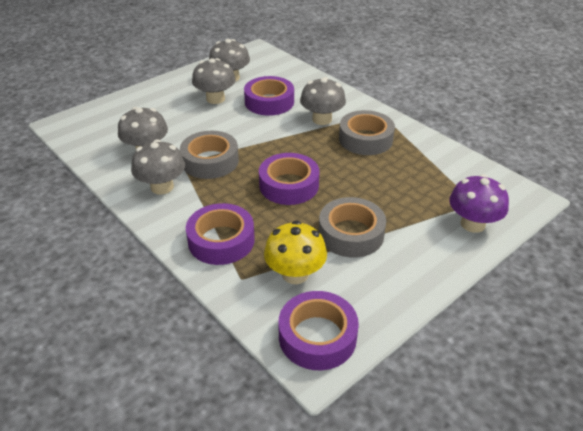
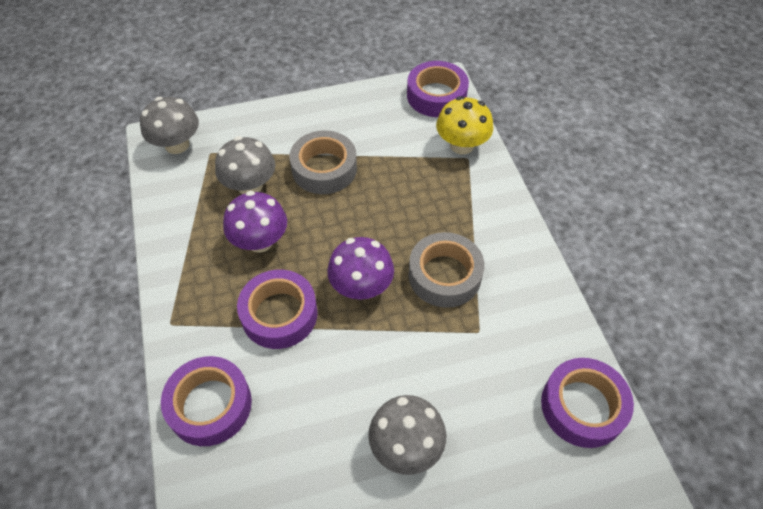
grey mushroom: [118,107,168,148] [131,139,185,194] [192,58,236,104] [209,39,250,82] [300,77,346,125] = 5 -> [140,97,199,154] [215,136,275,194] [368,395,446,475] = 3
grey tape: [180,131,239,179] [319,197,386,258] [339,110,395,155] = 3 -> [289,130,357,194] [408,232,484,308] = 2
purple mushroom: [449,174,509,233] = 1 -> [223,191,287,253] [327,237,394,300] = 2

